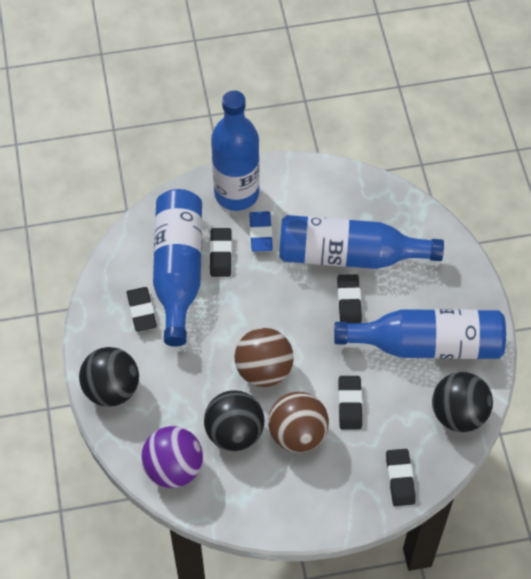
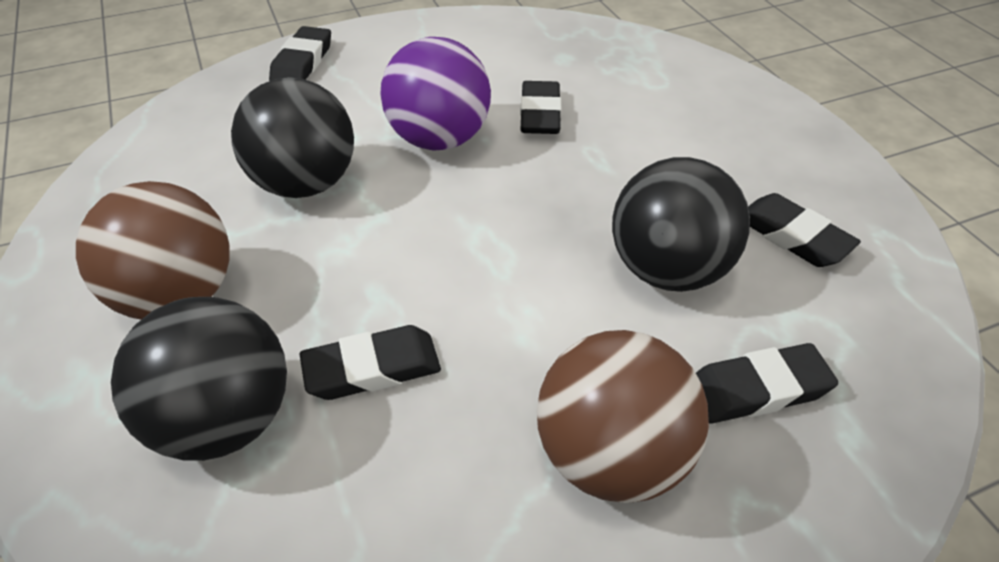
blue bottle: [153,189,202,347] [211,90,260,211] [279,215,444,269] [334,309,506,359] = 4 -> none = 0
blue eraser: [249,211,273,252] = 1 -> none = 0

